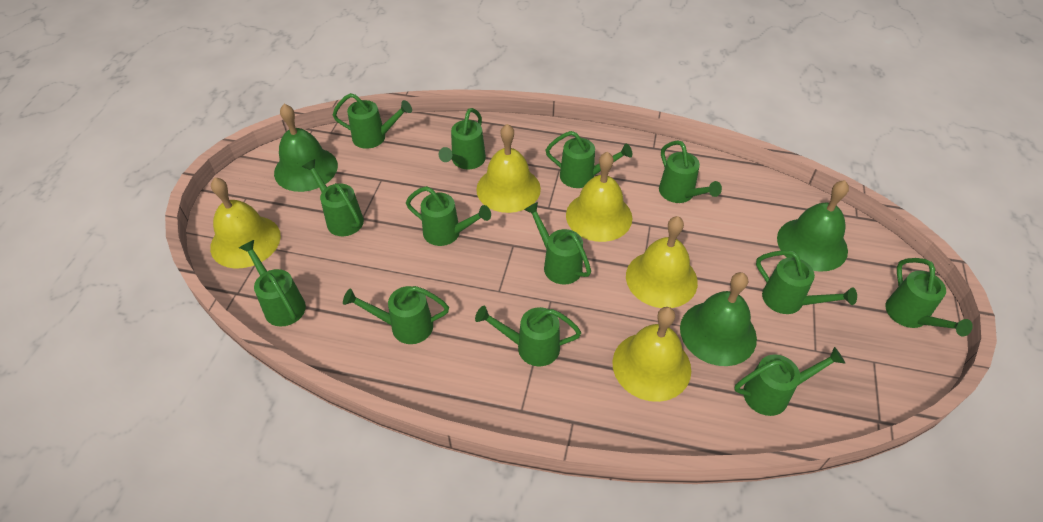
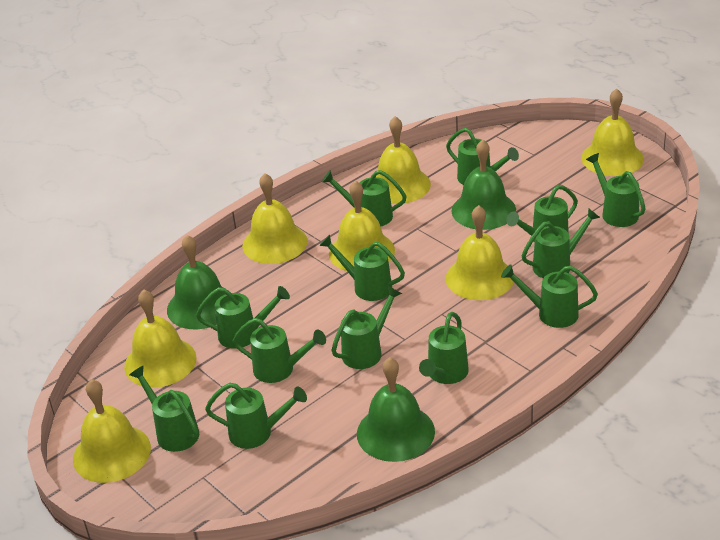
yellow bell: [210,178,281,269] [476,124,541,213] [566,152,632,242] [613,307,691,402] [626,216,698,308] = 5 -> [73,379,151,483] [124,290,197,388] [242,173,307,264] [329,180,395,271] [376,116,431,204] [445,205,514,300] [581,88,644,176] = 7

